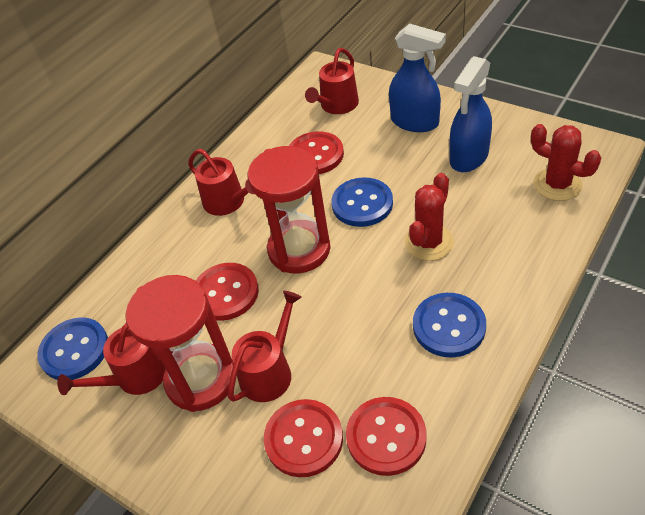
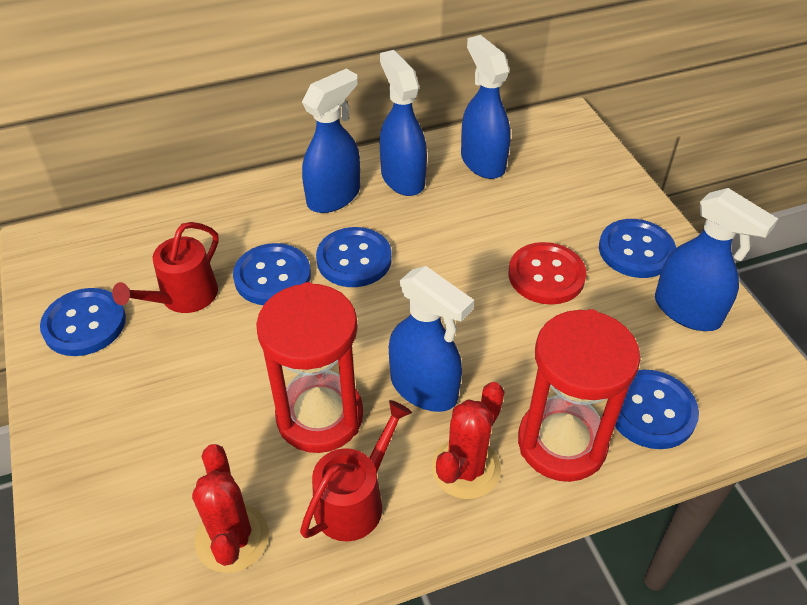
blue button: [37,317,108,380] [331,177,393,227] [413,293,486,358] = 3 -> [40,288,126,356] [233,243,311,305] [316,227,392,287] [599,219,676,278] [615,370,699,449] = 5
blue spray bottle: [389,23,446,132] [449,56,492,172] = 2 -> [302,69,360,213] [380,50,427,196] [389,266,474,412] [461,35,511,179] [655,188,778,331] = 5
red button: [196,263,259,321] [264,399,343,477] [289,131,344,174] [346,397,426,476] = 4 -> [508,242,586,305] = 1
red watering can: [57,323,165,395] [188,149,255,216] [228,291,302,402] [305,48,359,114] = 4 -> [112,222,219,313] [300,400,412,542] = 2

